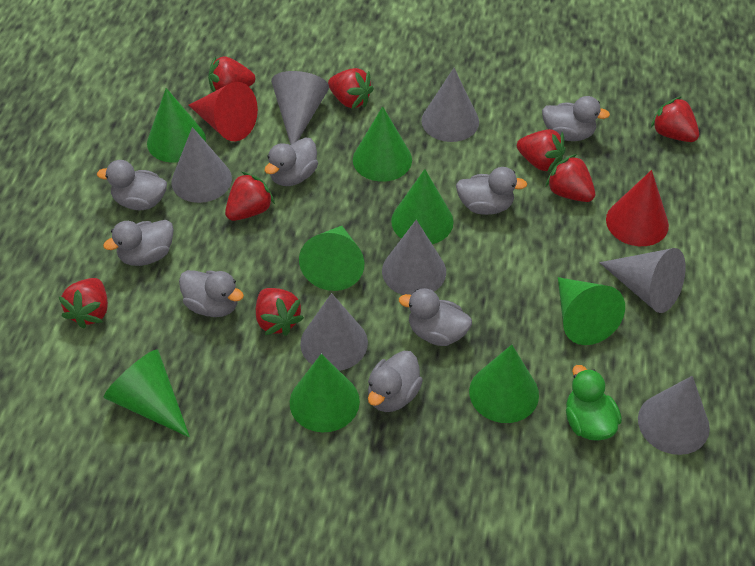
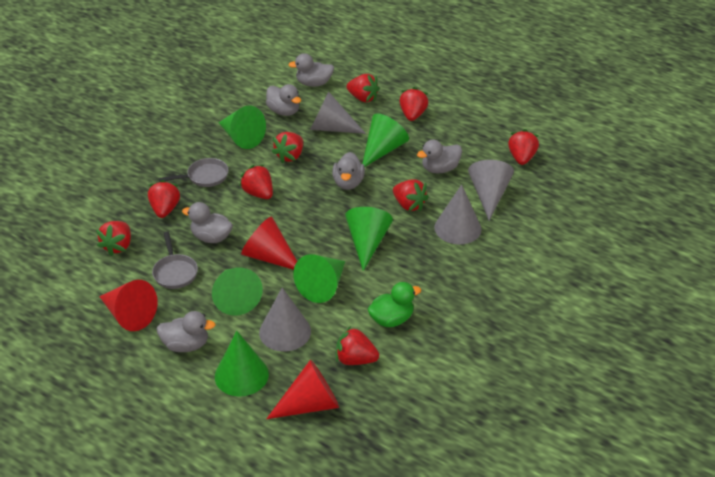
green cone: [104,349,190,438] [147,88,206,163] [290,354,360,432] [299,226,364,291] [353,106,412,182] [391,169,454,244] [469,345,539,423] [558,277,625,345] = 8 -> [212,268,263,316] [215,331,269,397] [218,106,266,149] [293,254,345,303] [345,207,393,271] [362,113,409,167] = 6
grey cone: [171,127,232,203] [271,71,329,145] [300,293,368,371] [382,220,446,295] [421,68,479,142] [599,248,686,313] [638,376,710,455] = 7 -> [259,287,311,352] [310,92,366,134] [434,184,482,244] [468,160,514,220] = 4
grey duck: [97,160,167,210] [103,220,174,266] [179,270,244,317] [265,138,318,186] [368,351,423,412] [399,288,472,346] [456,167,527,215] [542,96,610,141] = 8 -> [157,311,215,352] [182,202,233,243] [266,84,301,116] [288,53,334,87] [332,152,365,190] [417,140,462,174] = 6
grey pan: none = 0 -> [152,232,198,289] [159,158,229,187] = 2
red cone: [189,82,258,141] [606,170,669,246] = 2 -> [99,280,158,331] [241,216,297,270] [266,359,339,419] = 3
red strawberry: [59,278,108,329] [208,56,255,92] [225,172,275,221] [256,288,304,336] [328,68,374,109] [517,129,566,173] [546,154,595,202] [651,96,699,142] = 8 -> [96,221,131,256] [148,180,180,218] [239,165,273,199] [272,132,303,163] [336,326,379,365] [346,74,380,102] [393,180,429,211] [399,87,428,121] [508,129,539,165] = 9

